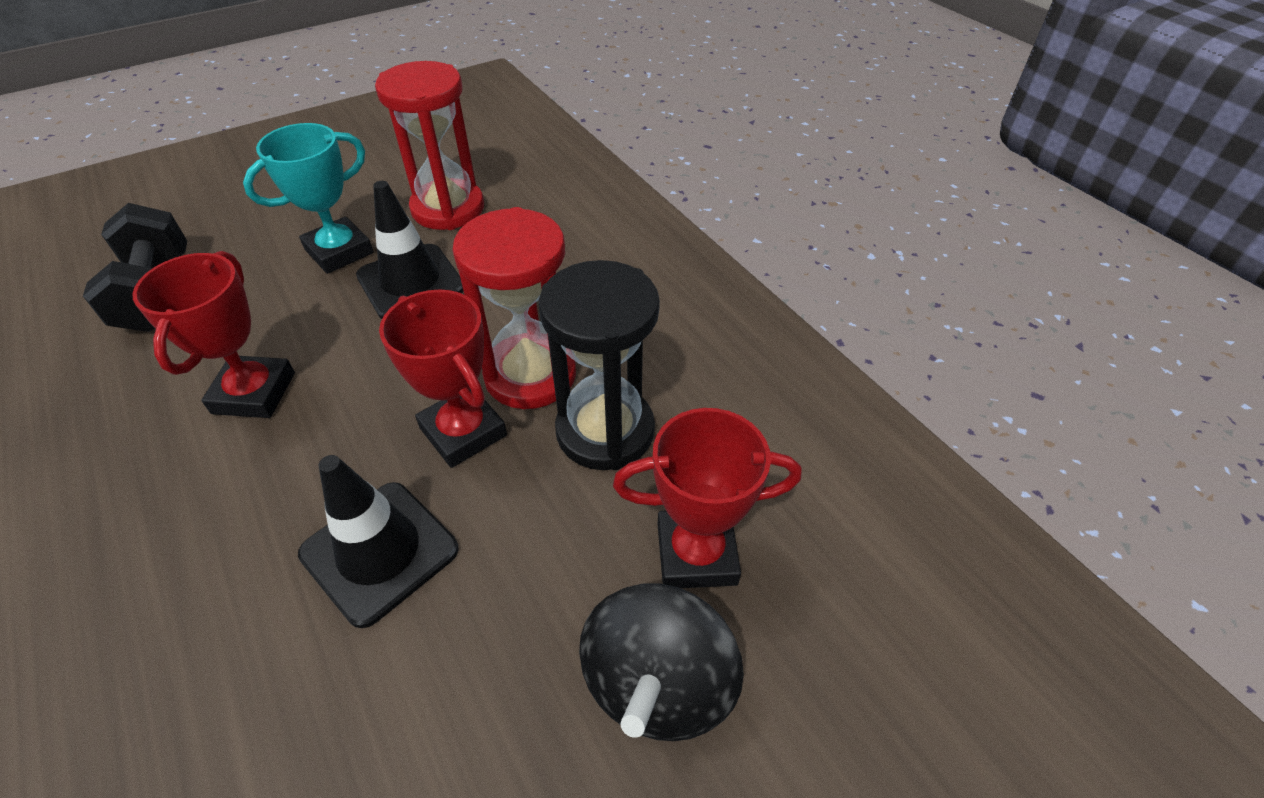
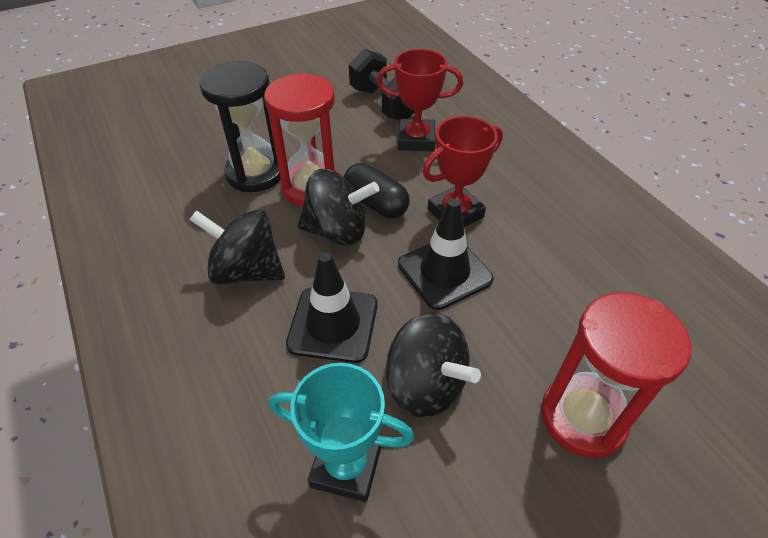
black capsule: none = 0 -> [344,163,410,218] = 1
black spinning top: [579,583,744,741] = 1 -> [189,210,285,284] [298,169,379,246] [386,312,481,418] = 3
red trophy: [132,251,295,418] [379,289,507,468] [613,408,802,588] = 3 -> [377,49,463,151] [423,116,503,227] = 2

